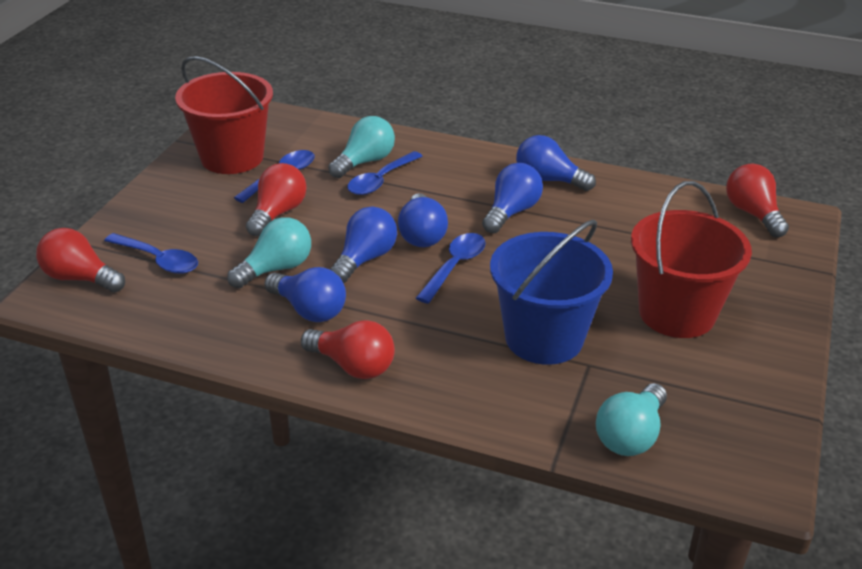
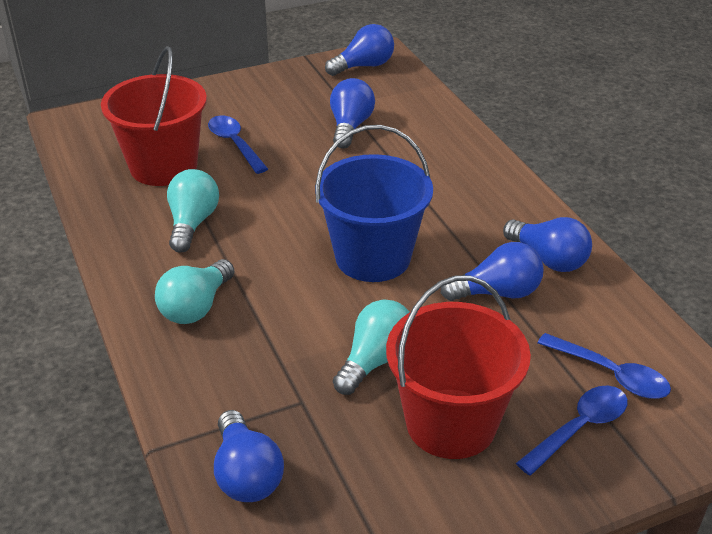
blue spoon: [104,233,198,274] [234,150,315,203] [347,151,423,195] [416,233,486,304] = 4 -> [208,115,268,174] [516,386,628,476] [537,333,671,399] = 3
red light bulb: [36,228,125,292] [246,163,307,236] [301,320,395,379] [726,164,789,237] = 4 -> none = 0

